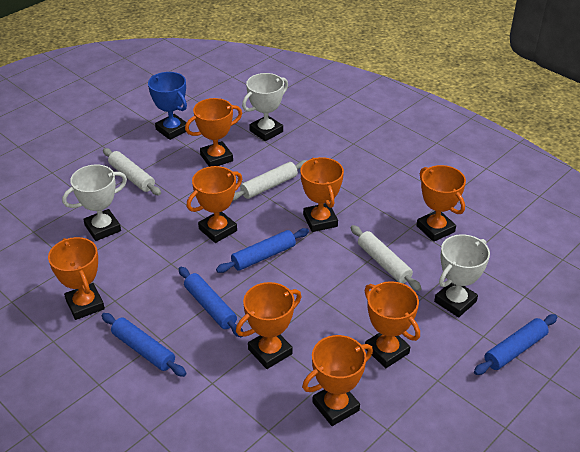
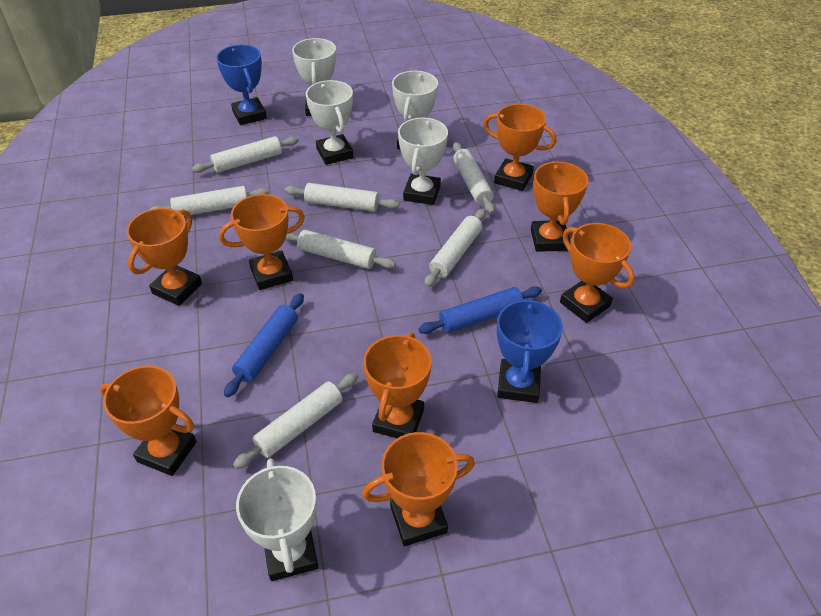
blue rolling pin: [102,313,186,377] [179,267,243,337] [216,228,309,273] [474,314,557,375] = 4 -> [224,293,304,397] [418,286,542,334] = 2
blue trophy: [148,72,187,140] = 1 -> [216,45,267,125] [497,297,563,403] = 2
white rolling pin: [103,148,161,195] [233,160,308,201] [351,225,422,291] = 3 -> [149,186,269,216] [192,136,299,173] [233,373,358,469] [285,183,400,212] [285,230,396,269] [424,209,486,287] [453,142,495,214] = 7
white trophy: [62,165,127,241] [242,73,288,141] [434,234,490,317] = 3 -> [236,458,318,581] [292,38,336,116] [306,80,353,165] [392,71,438,149] [398,118,448,205] = 5

